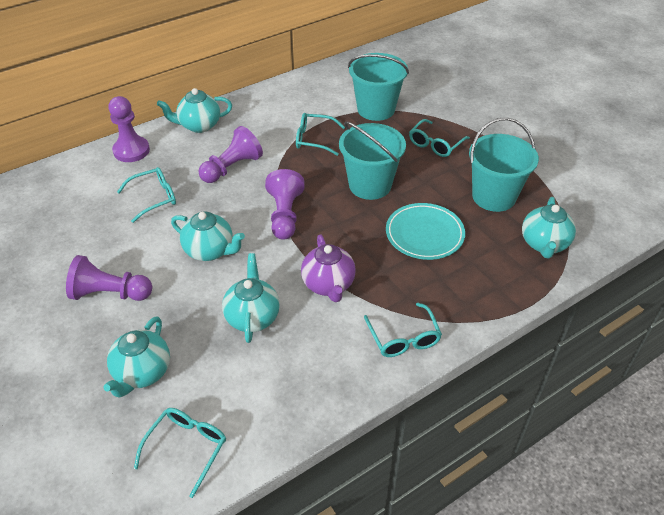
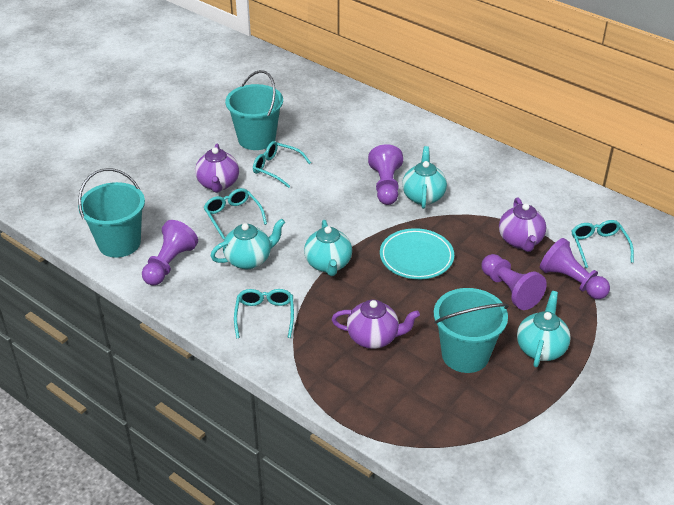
purple teapot: [301,235,356,302] = 1 -> [195,144,239,193] [332,300,420,349] [499,197,546,252] = 3
turquoise glasses: [117,167,176,223] [134,408,226,498] [296,113,345,156] [364,303,442,357] [409,119,470,157] = 5 -> [204,188,267,240] [234,289,294,338] [253,141,311,188] [572,220,634,268] = 4
turquoise teapot: [103,317,170,398] [157,88,232,133] [171,212,245,261] [222,253,280,343] [522,197,576,258] = 5 -> [211,218,285,269] [304,220,352,276] [402,146,447,209] [517,291,571,367] = 4

